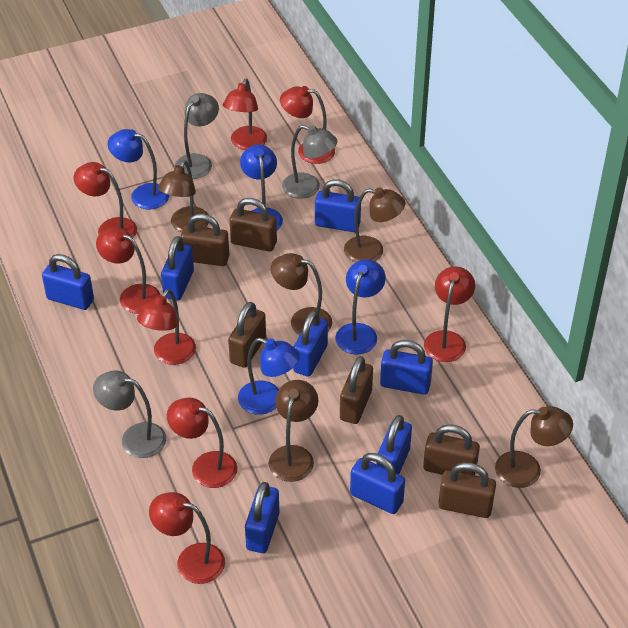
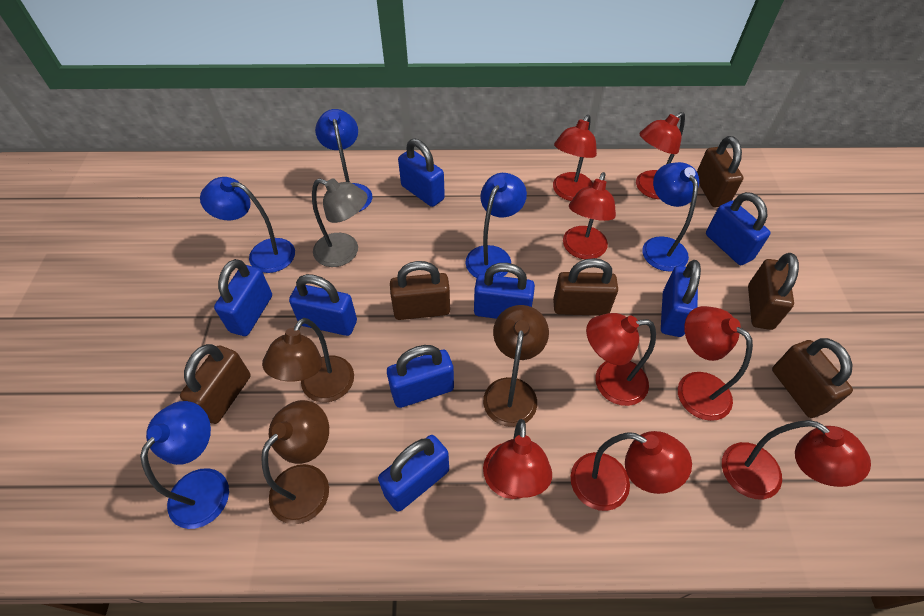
blue lamp: [108,129,169,209] [238,338,300,415] [240,145,283,230] [335,259,386,354] = 4 -> [140,401,229,529] [200,177,295,273] [315,109,372,212] [466,173,527,278] [642,162,699,272] = 5
brown lamp: [158,160,209,232] [269,380,318,482] [271,253,332,335] [344,187,405,262] [495,406,573,488] = 5 -> [261,400,329,524] [262,318,354,402] [483,305,549,427] = 3
grey lamp: [93,371,166,458] [175,93,219,179] [282,125,337,199] = 3 -> [312,178,368,267] = 1

